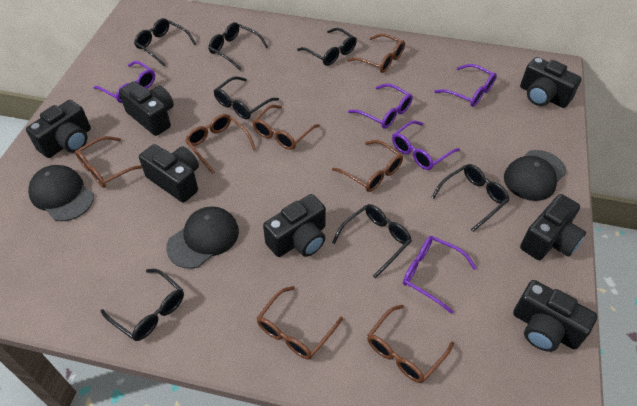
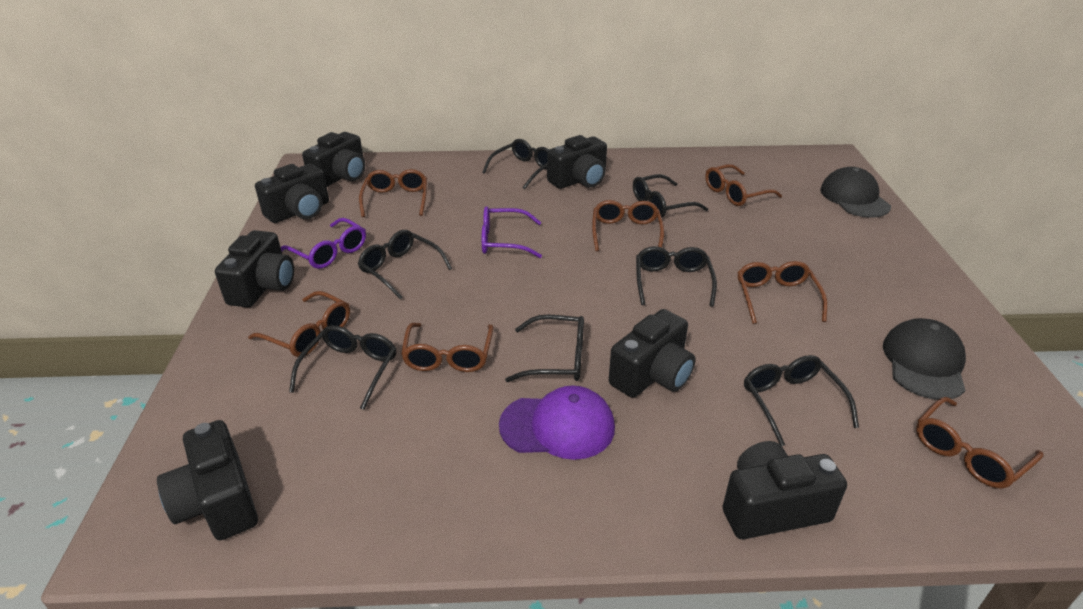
black cap: [28,165,94,221] [166,206,239,269] [504,150,566,201] = 3 -> [820,167,891,218] [883,318,966,400] = 2
purple cap: none = 0 -> [499,385,615,460] = 1
purple glasses: [93,61,155,103] [348,84,413,129] [392,120,460,170] [403,236,477,314] [434,64,497,107] = 5 -> [281,218,366,269] [482,206,542,258] = 2

